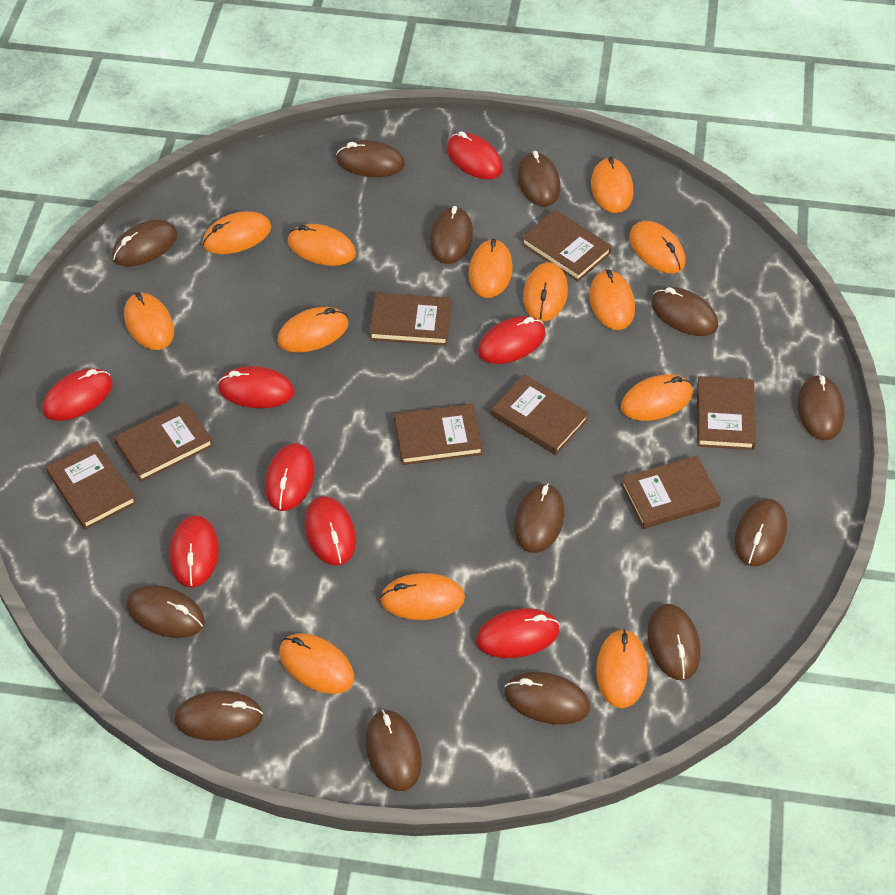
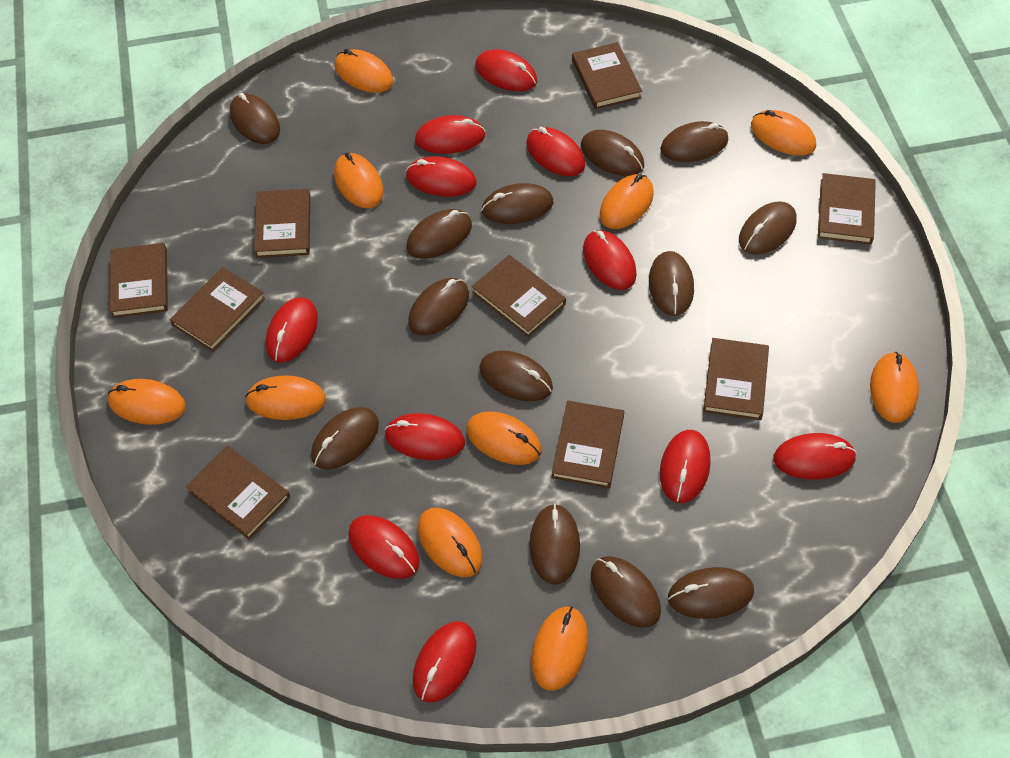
brown book: [46,441,137,530] [114,402,213,482] [369,293,452,345] [394,404,483,465] [491,374,589,455] [521,210,612,281] [621,456,721,529] [697,376,756,450] = 8 -> [110,243,168,318] [170,267,265,352] [186,446,290,539] [254,189,310,258] [472,255,566,337] [551,401,624,488] [572,42,642,109] [703,338,769,420] [818,173,876,245] = 9
orange mouse: [124,292,174,350] [202,211,271,254] [277,307,349,353] [279,633,354,694] [288,224,356,266] [380,573,465,620] [469,239,513,298] [523,262,568,321] [589,270,635,330] [591,157,633,213] [596,629,648,708] [621,374,693,421] [629,221,685,273] = 13 -> [108,379,186,425] [245,375,326,420] [334,153,383,208] [335,49,393,93] [418,508,482,577] [466,411,541,465] [531,606,588,691] [600,174,654,229] [751,110,816,156] [870,352,919,423] = 10
red mouse: [42,368,113,421] [170,515,219,588] [218,366,295,408] [265,443,315,511] [305,496,356,566] [447,131,503,180] [476,608,560,658] [478,316,545,364] = 8 -> [266,297,318,363] [348,515,420,579] [385,413,465,460] [406,156,477,197] [413,621,476,703] [415,115,485,154] [475,49,537,91] [526,127,585,176] [583,230,637,290] [660,430,711,503] [773,433,857,479] = 11

